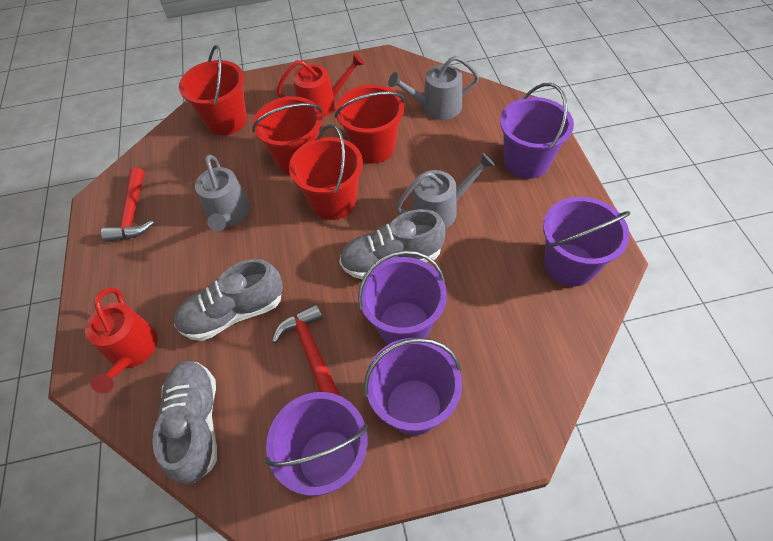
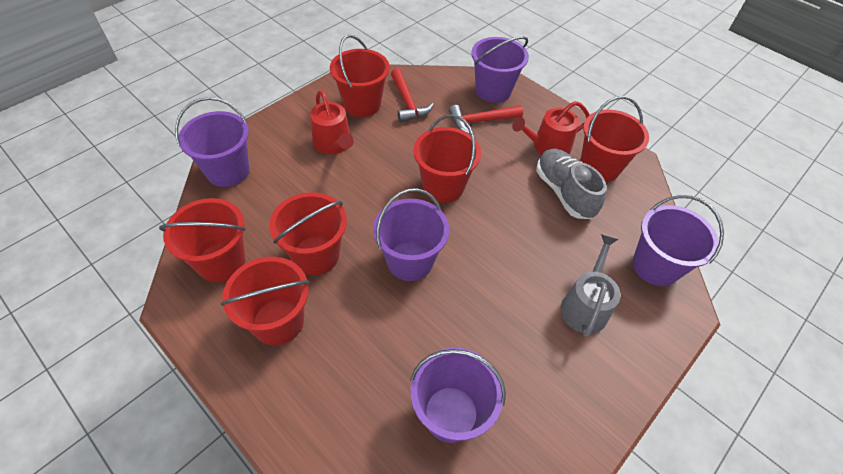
grey shoe: [152,361,217,484] [174,259,283,341] [339,209,445,279] = 3 -> [536,149,606,219] = 1
grey watering can: [195,155,250,231] [388,56,479,120] [396,153,495,229] = 3 -> [561,234,620,337] = 1
red bucket: [179,45,247,135] [252,96,323,175] [289,124,363,220] [335,85,405,164] = 4 -> [159,198,246,282] [221,257,310,345] [269,192,347,275] [330,35,390,117] [413,114,481,203] [580,96,649,182] = 6

